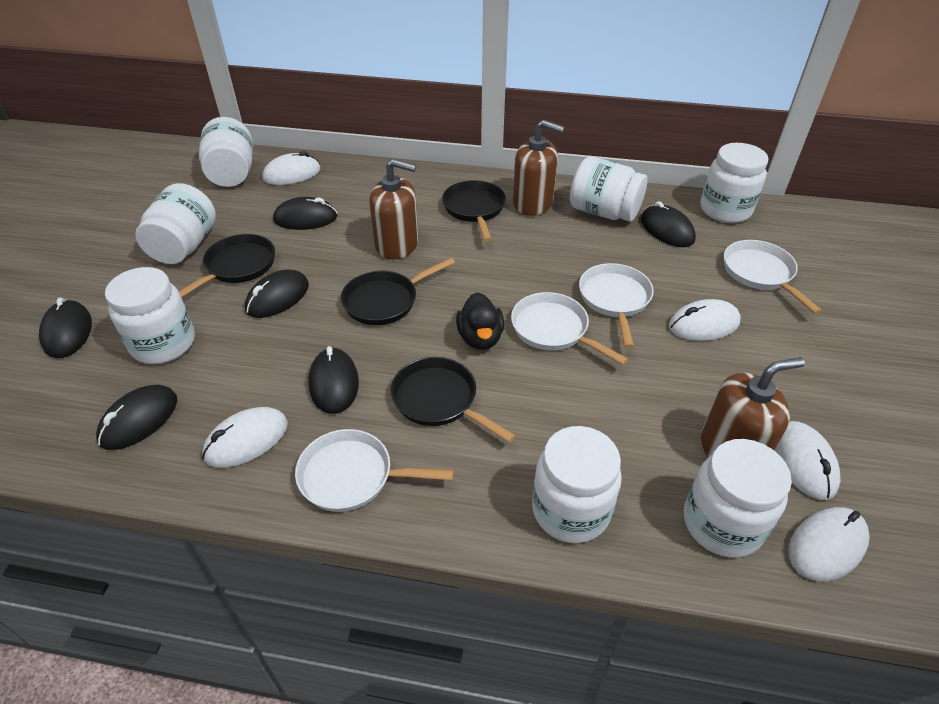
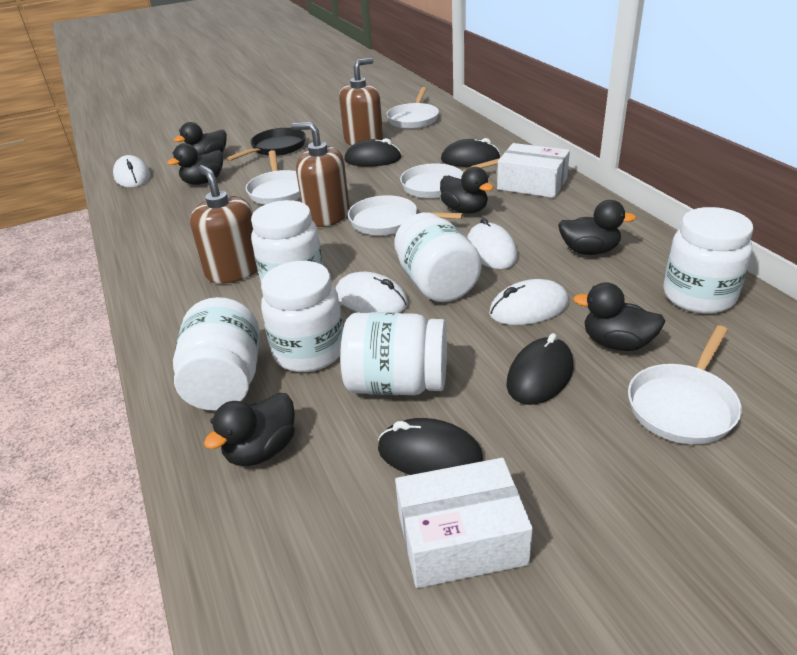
black duck: [456,292,504,350] = 1 -> [167,143,223,185] [174,122,227,155] [204,393,295,466] [440,167,494,214] [558,200,636,255] [573,282,666,351] = 6
black mouse: [39,298,92,358] [96,385,177,450] [245,270,309,318] [273,197,338,230] [308,346,359,414] [641,201,696,247] = 6 -> [344,138,402,167] [378,418,483,475] [441,138,500,167] [506,333,574,405] = 4
black pan: [179,234,275,298] [341,258,455,325] [391,357,516,443] [442,180,506,242] = 4 -> [226,128,306,161] = 1
white box: none = 0 -> [395,458,533,588] [497,143,570,198] = 2
white jar: [105,267,195,364] [135,183,216,264] [199,117,253,187] [532,426,622,543] [570,157,648,222] [684,439,792,558] [700,143,768,223] = 7 -> [173,297,260,411] [251,200,323,283] [261,261,343,372] [340,312,447,395] [394,213,482,302] [663,207,753,314] = 6
white mouse: [202,407,288,468] [262,151,321,185] [669,299,741,341] [775,421,841,500] [788,507,870,581] = 5 -> [113,155,150,188] [336,272,408,313] [467,218,517,269] [489,279,569,325] = 4
white pan: [295,429,454,512] [511,292,629,365] [579,263,654,348] [724,240,822,314] = 4 -> [246,150,300,204] [348,195,463,235] [386,87,439,129] [400,158,500,198] [628,325,742,444] = 5

